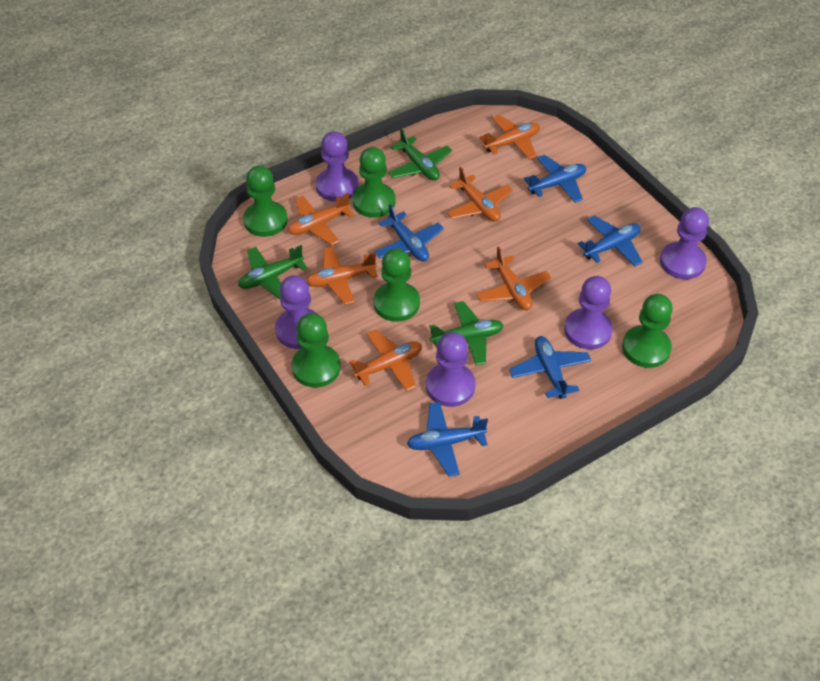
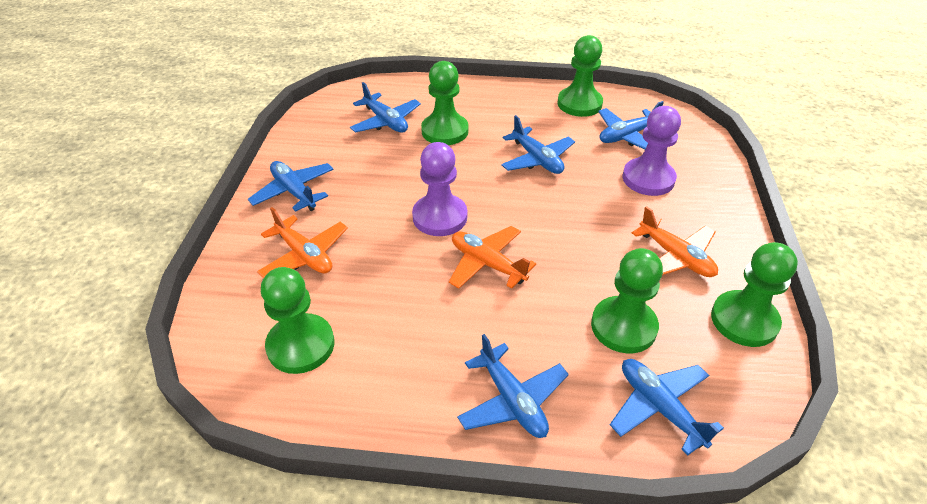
blue plane: [374,204,444,262] [407,402,488,477] [509,336,591,399] [524,155,586,203] [578,215,642,266] = 5 -> [248,161,334,212] [350,82,421,133] [457,334,569,438] [501,115,575,174] [598,101,664,150] [610,359,724,456] = 6
green plane: [238,245,307,299] [388,128,452,180] [429,301,504,365] = 3 -> none = 0
orange plane: [288,193,354,246] [306,247,378,305] [349,329,422,391] [447,167,513,222] [476,246,551,310] [479,115,540,159] = 6 -> [257,207,348,278] [449,226,536,289] [632,206,718,277] = 3
purple pawn: [275,275,317,349] [316,131,358,202] [426,332,475,407] [564,276,613,349] [660,207,709,279] = 5 -> [412,142,467,236] [623,106,681,196] = 2

